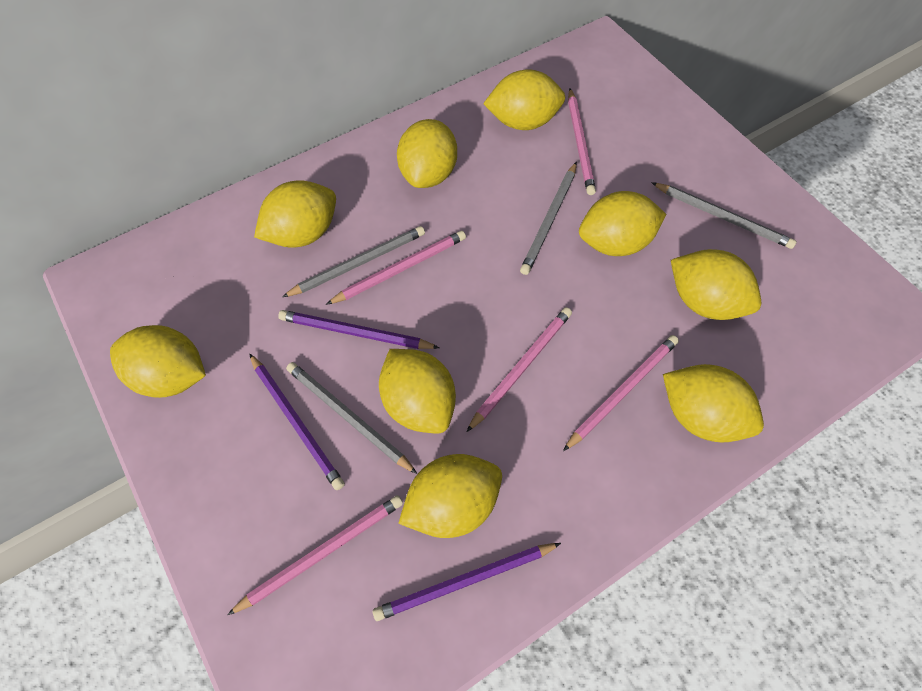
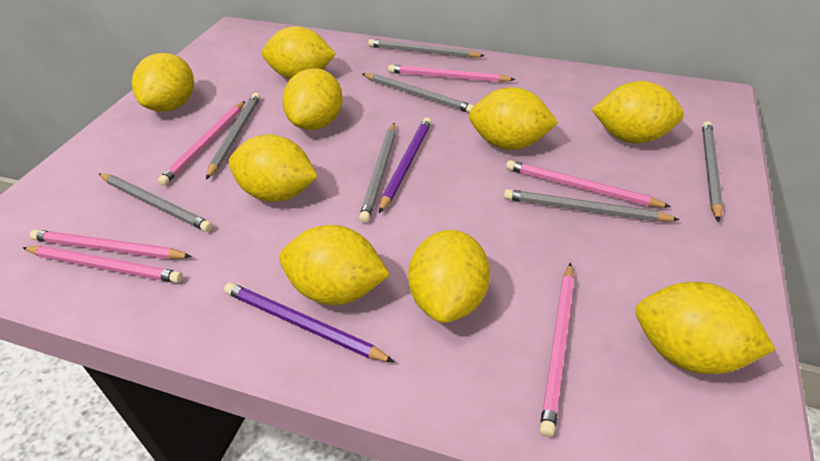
grey pencil: [282,226,425,297] [286,362,417,474] [520,162,577,275] [651,182,797,249] = 4 -> [99,173,213,232] [206,93,260,179] [359,123,396,223] [363,73,474,113] [368,39,485,58] [504,189,680,222] [702,121,723,222] = 7
pink pencil: [227,495,403,615] [326,231,466,305] [467,307,572,432] [563,335,679,451] [568,89,596,195] = 5 -> [23,246,183,283] [30,230,192,259] [158,101,245,186] [388,65,515,82] [506,160,671,207] [540,263,574,437] = 6
purple pencil: [249,353,345,490] [278,310,439,349] [373,543,561,621] = 3 -> [224,283,394,362] [379,117,431,213] = 2

